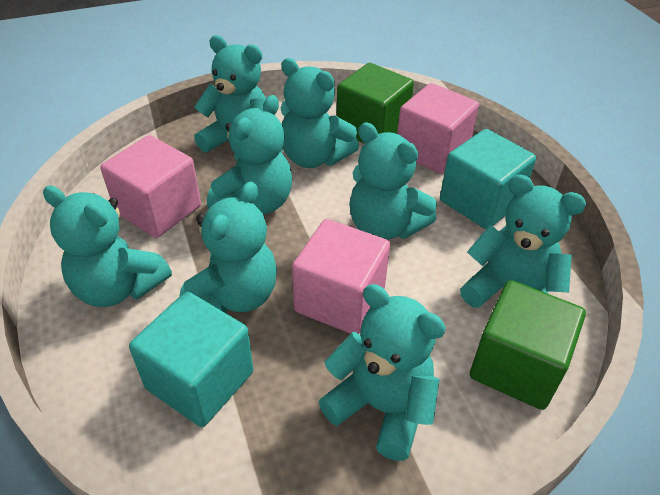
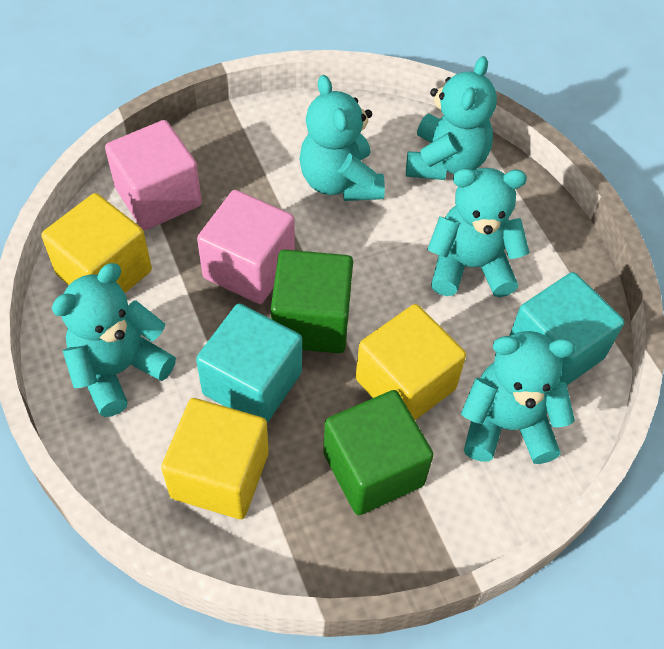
pink cube: [101,135,201,238] [292,219,390,334] [397,83,479,174] = 3 -> [105,120,202,230] [197,190,295,304] = 2
turquoise teddy bear: [43,185,172,307] [179,181,277,313] [194,35,266,161] [207,95,292,214] [281,58,359,168] [318,284,446,461] [349,123,437,240] [460,175,586,308] = 8 -> [52,263,176,417] [299,75,385,201] [406,56,497,180] [427,168,530,297] [461,331,576,464] = 5
yellow cube: none = 0 -> [41,193,152,293] [161,398,269,519] [356,304,466,420] = 3

